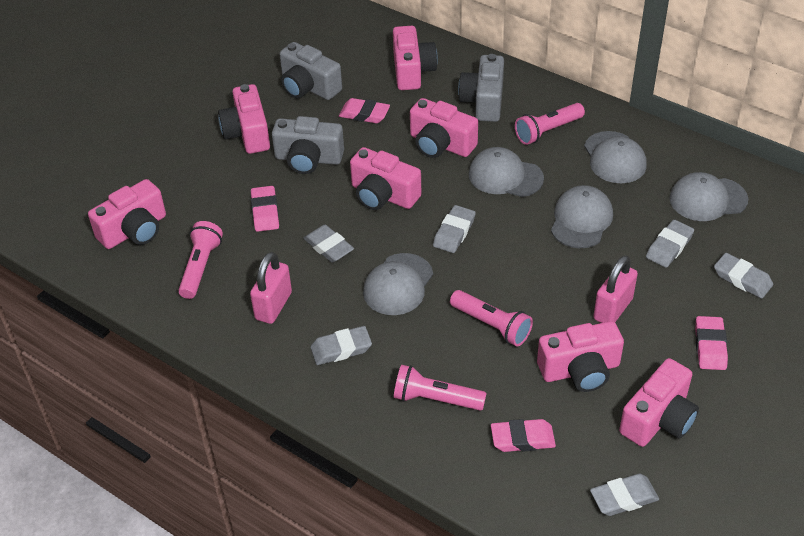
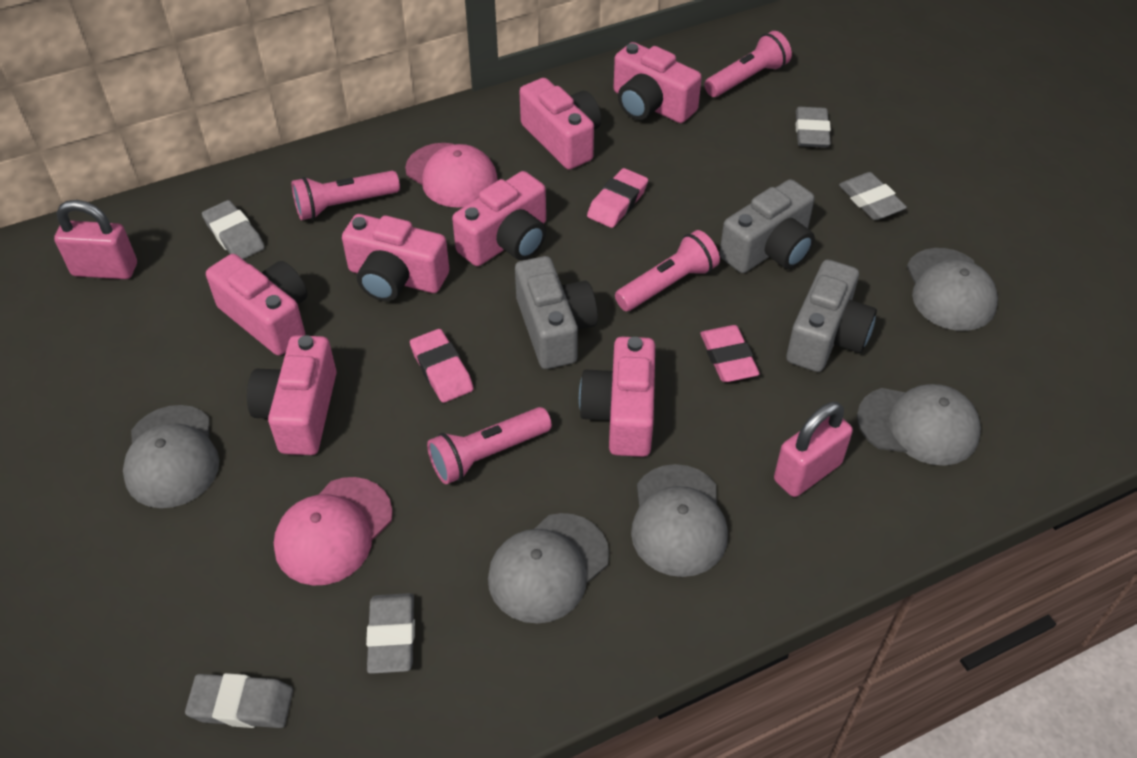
grey eraser: [303,225,354,263] [310,326,372,365] [433,205,476,253] [590,474,659,516] [646,220,694,268] [714,253,773,299] = 6 -> [185,673,293,728] [202,200,265,259] [366,593,415,674] [795,107,831,148] [839,172,907,220] = 5
pink cap: none = 0 -> [274,477,393,585] [405,143,498,208] = 2
pink eraser: [251,186,279,232] [339,98,390,123] [491,419,556,452] [695,316,728,370] = 4 -> [410,329,474,403] [587,168,648,228] [700,325,760,382] = 3

